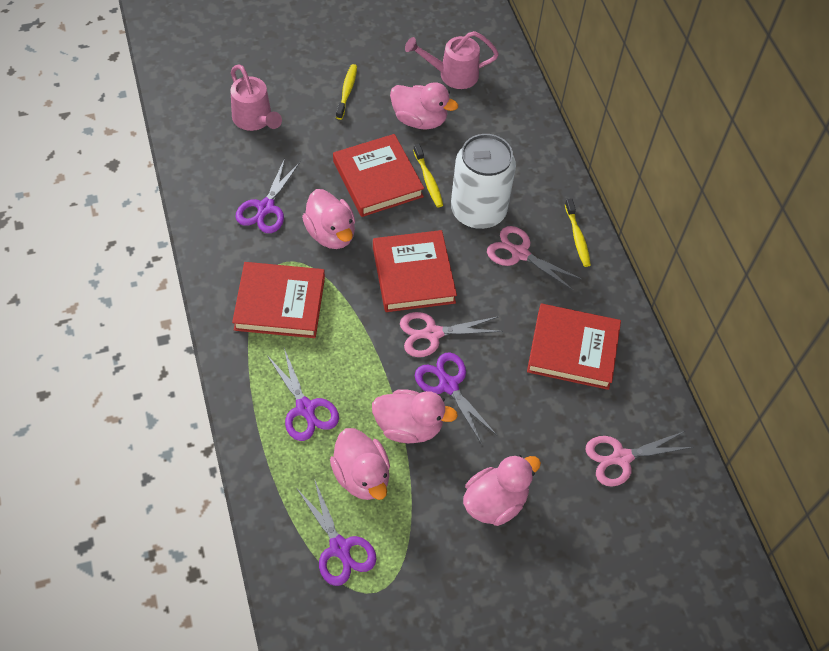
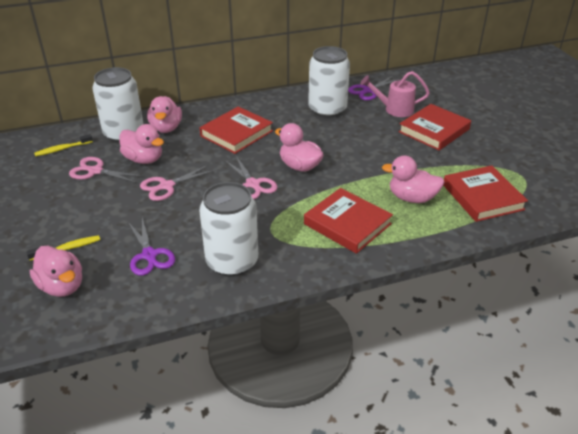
pink watering can: [230,64,282,131] [405,31,499,89] = 2 -> [360,71,430,117] = 1
purple scissors: [235,158,300,233] [267,348,339,441] [297,479,376,586] [415,352,497,444] = 4 -> [128,218,175,276] [348,75,401,100] = 2
white can: [451,134,516,229] = 1 -> [92,67,144,143] [199,182,258,277] [308,46,350,118] = 3
yellow toothbrush: [336,64,357,120] [413,144,443,207] [565,198,591,267] = 3 -> [26,235,100,261] [34,134,93,156] = 2

